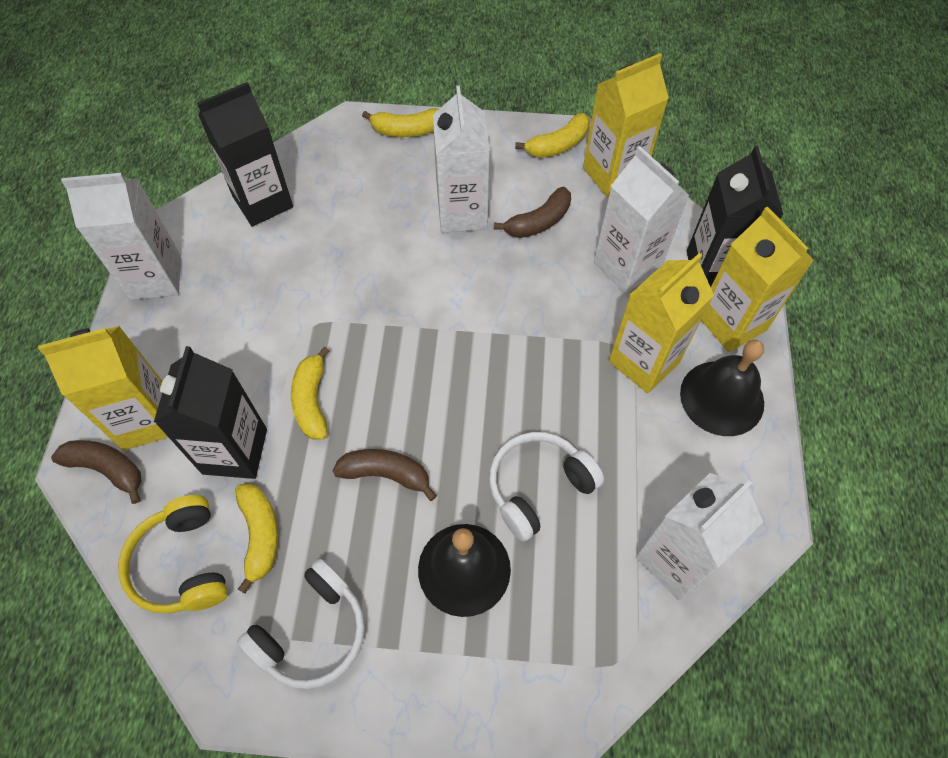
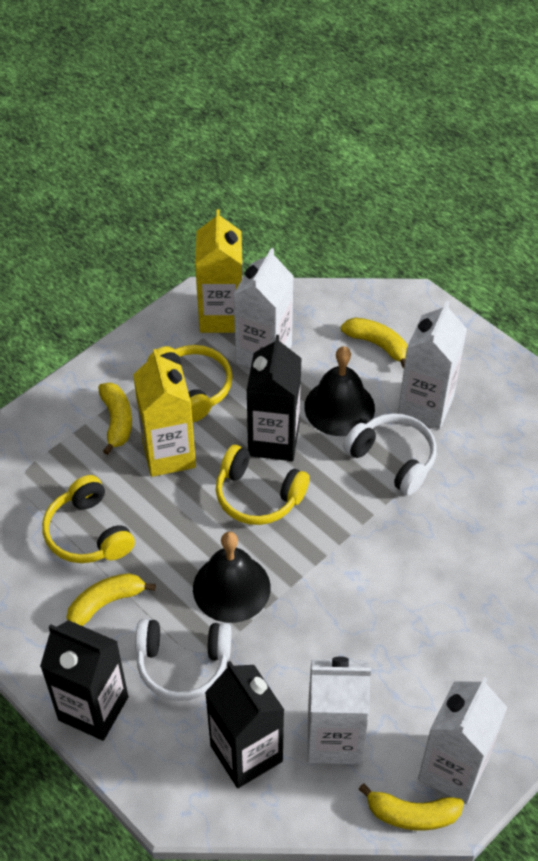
brown banana: [51,440,142,504] [333,449,437,501] [494,187,571,238] = 3 -> none = 0
yellow carton: [38,326,168,450] [583,53,669,198] [609,253,714,394] [701,207,814,352] = 4 -> [133,349,196,477] [195,209,243,333] = 2
yellow headphones: [118,495,228,613] = 1 -> [42,475,135,563] [147,345,232,422] [216,445,310,525] = 3

